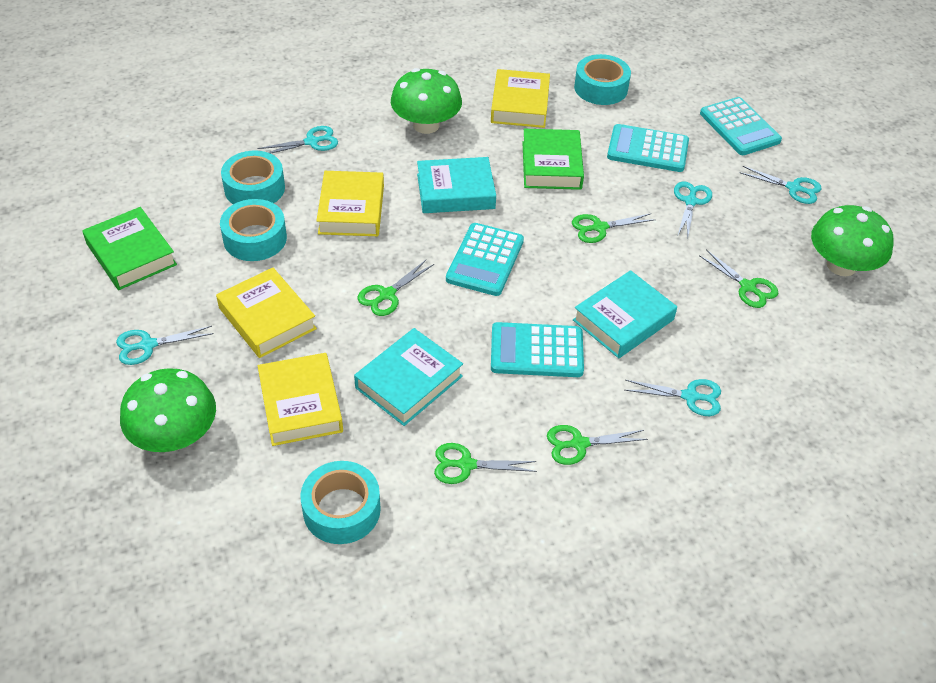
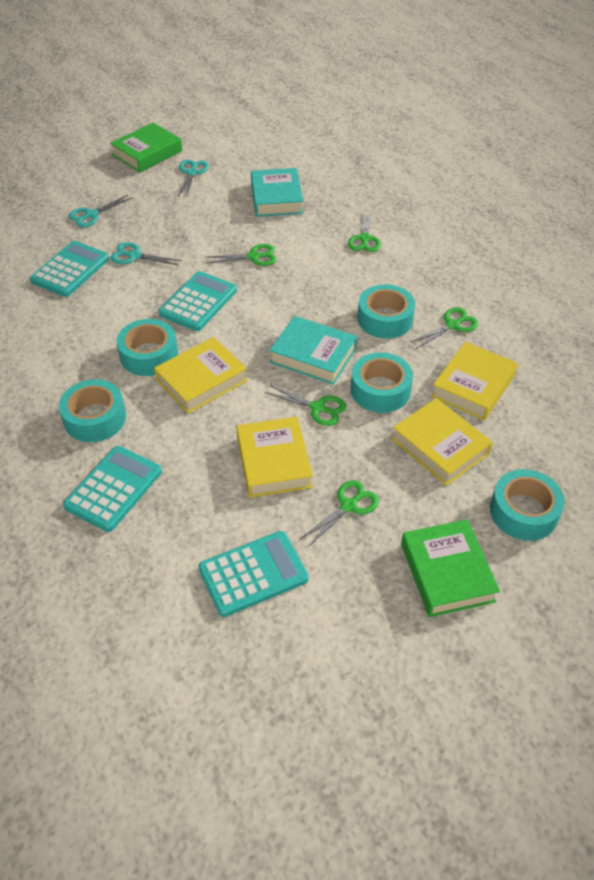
green mushroom: [120,368,216,452] [391,68,462,134] [811,205,894,276] = 3 -> none = 0
turquoise book: [354,328,463,426] [417,157,496,213] [573,270,677,358] = 3 -> [251,168,303,217] [269,316,357,385] = 2
turquoise scissors: [116,326,214,365] [257,126,338,154] [625,379,721,416] [674,181,712,239] [740,166,822,204] = 5 -> [68,195,132,227] [111,242,182,266] [178,160,209,198] = 3
turquoise tape: [220,199,287,261] [221,151,285,204] [300,461,381,544] [574,54,631,105] = 4 -> [59,379,126,442] [117,319,178,376] [351,352,413,413] [358,284,415,339] [490,469,565,541] = 5

